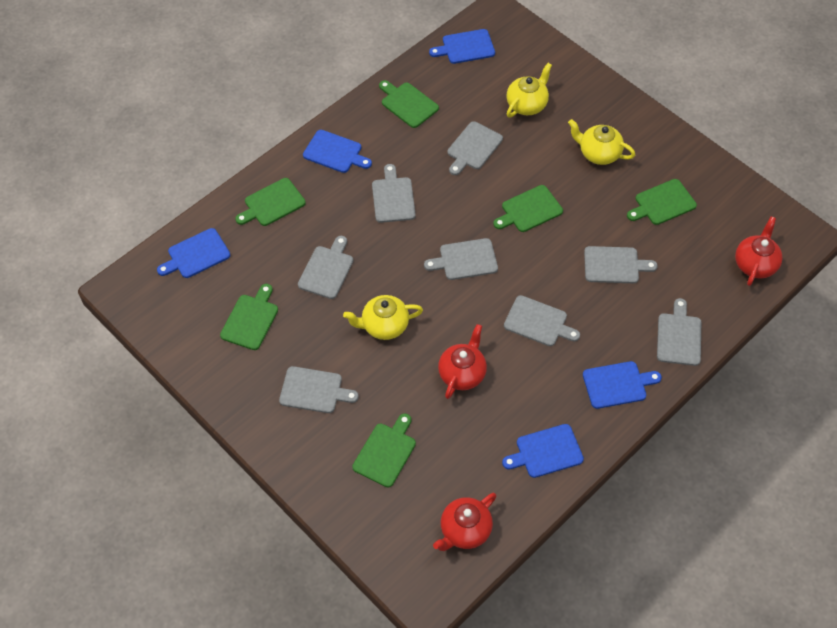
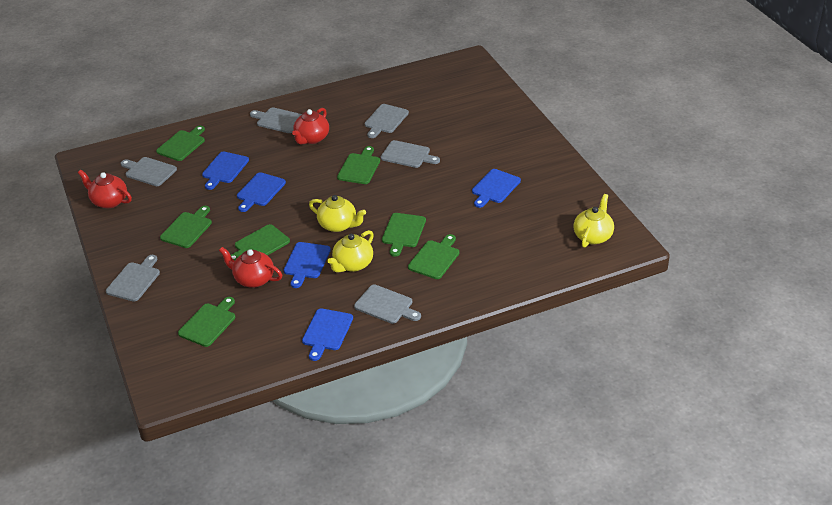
green cutting board: [220,284,278,350] [235,178,306,226] [352,413,416,488] [379,80,439,128] [493,185,563,232] [627,179,697,225] = 6 -> [156,126,205,161] [160,206,212,248] [178,297,235,347] [231,224,290,260] [337,146,380,184] [382,213,426,257] [408,234,459,279] = 7
grey cutting board: [279,366,359,413] [298,236,353,299] [372,164,416,223] [424,238,498,280] [447,121,503,175] [504,295,580,346] [584,246,658,283] [657,298,701,366] = 8 -> [106,255,160,301] [121,157,177,186] [250,107,302,133] [354,285,421,324] [365,104,409,138] [381,140,440,168] = 6

